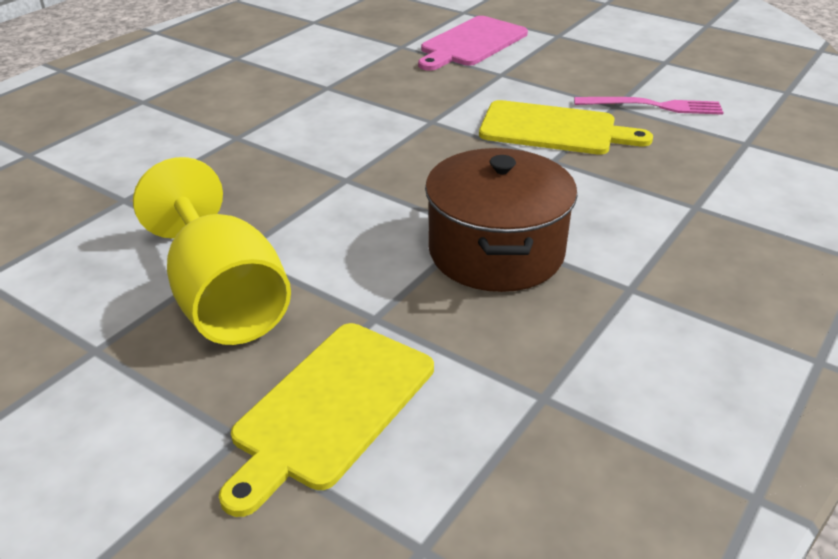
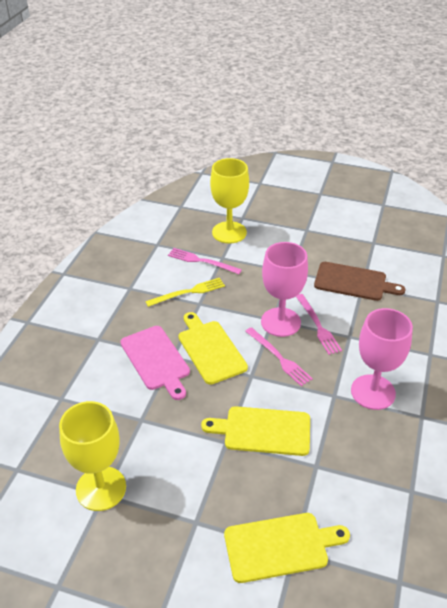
brown cutting board: none = 0 -> [314,262,406,301] = 1
brown pot: [425,148,577,292] = 1 -> none = 0
pink fork: [574,97,724,115] = 1 -> [168,248,242,274] [245,327,313,386] [296,294,342,355] = 3
pink goblet: none = 0 -> [261,242,308,337] [351,308,413,410] = 2
yellow cutting board: [219,323,434,517] [479,100,653,155] = 2 -> [179,312,248,385] [201,406,310,456] [224,513,350,583] = 3
yellow fork: none = 0 -> [145,278,225,307] = 1
yellow goblet: [133,157,291,345] = 1 -> [59,401,126,511] [210,158,249,244] = 2

